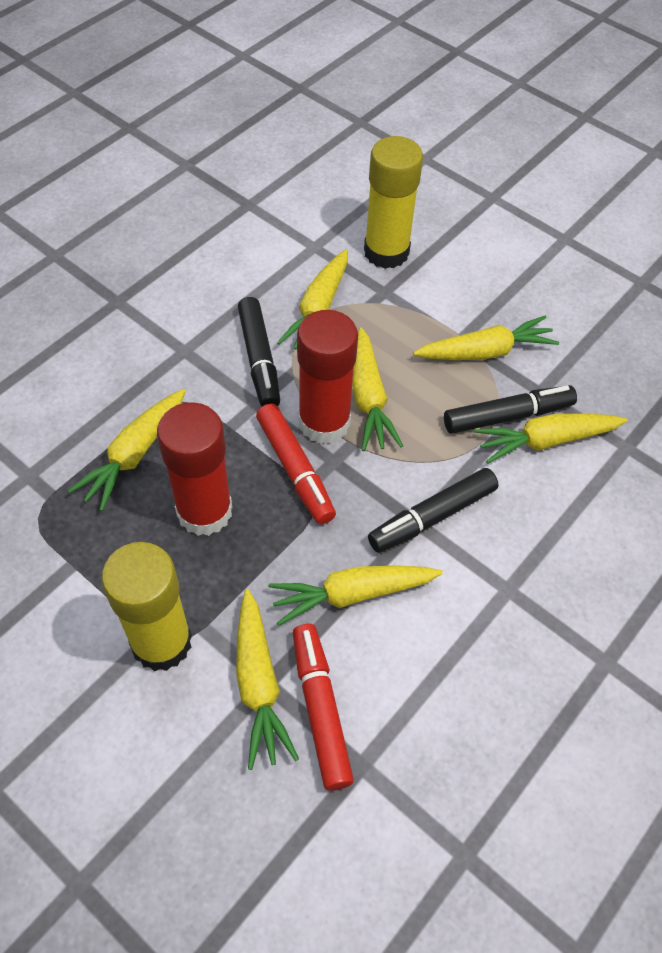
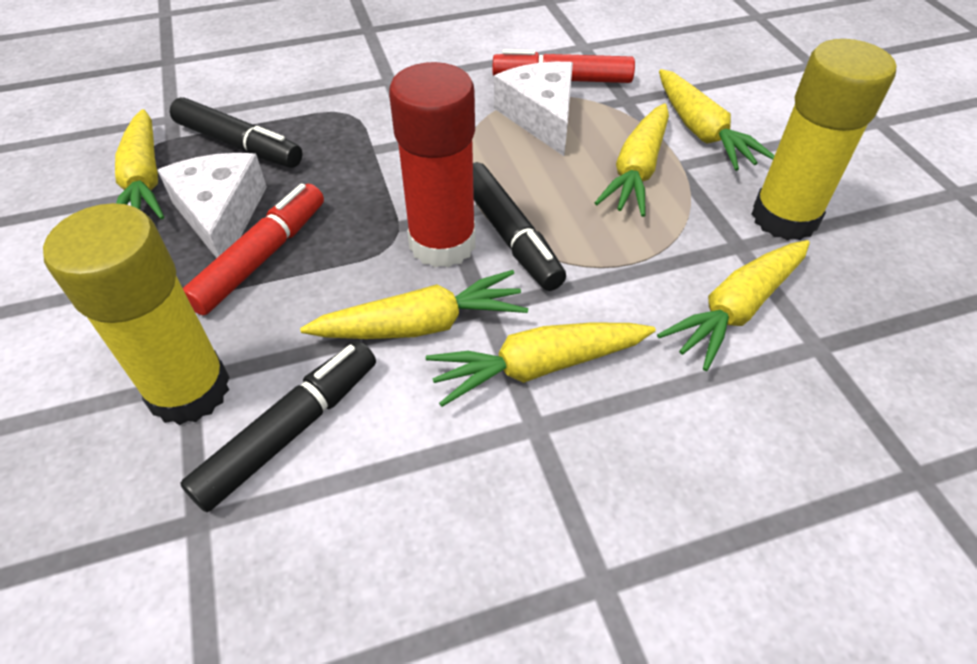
red glue stick: [157,402,232,536] [297,310,358,444] = 2 -> [389,62,476,268] = 1
white cheese: none = 0 -> [158,153,267,258] [494,62,573,156] = 2
yellow carrot: [68,389,186,511] [236,589,299,770] [268,565,443,626] [277,250,348,349] [352,327,403,451] [413,315,559,360] [474,413,628,464] = 7 -> [115,109,164,219] [300,270,528,339] [426,322,656,407] [595,103,669,217] [657,240,810,371] [659,69,775,171] = 6

